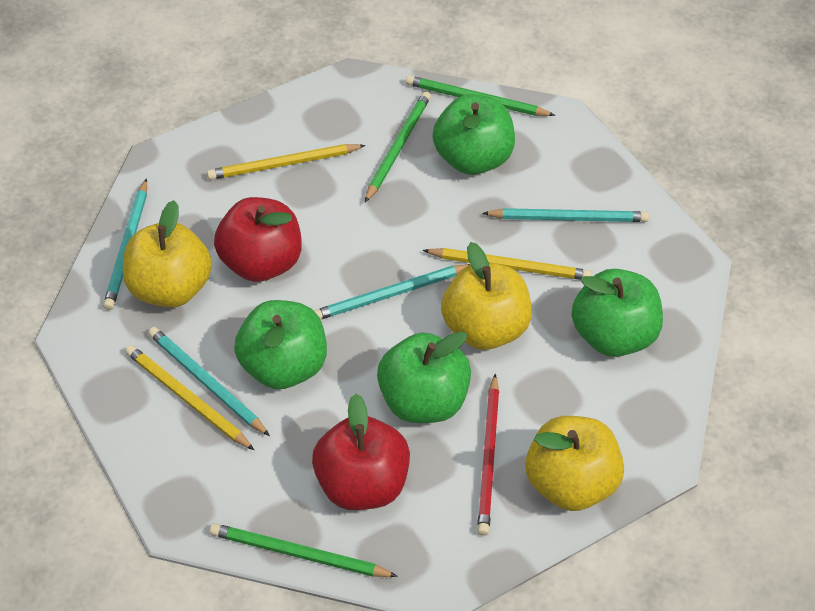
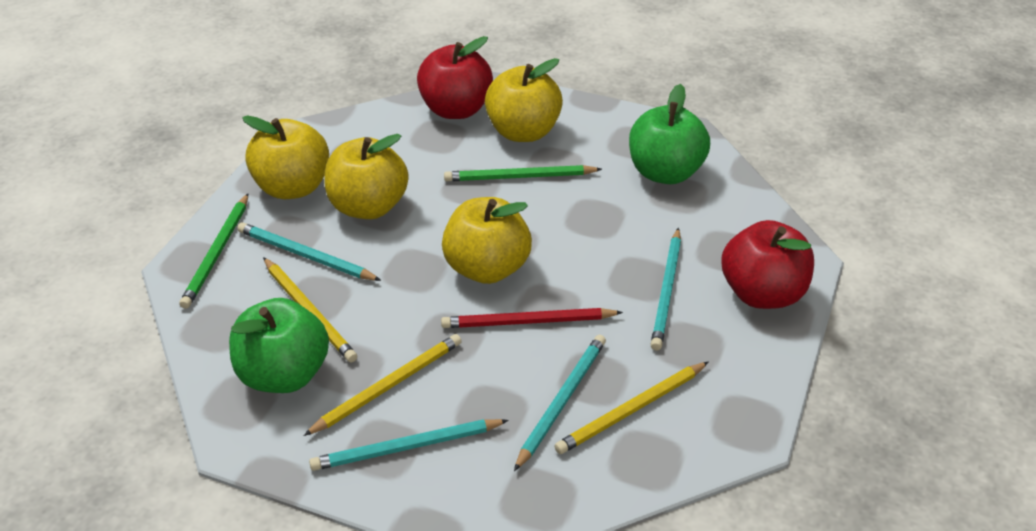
green apple: [234,300,327,389] [377,331,471,423] [433,94,515,175] [572,269,663,357] = 4 -> [229,298,329,393] [629,84,710,184] = 2
green pencil: [210,523,398,577] [365,91,431,202] [406,75,555,116] = 3 -> [179,194,248,309] [444,165,602,181] = 2
yellow apple: [123,200,212,308] [441,242,532,350] [525,416,624,511] = 3 -> [242,115,329,199] [324,134,409,219] [442,197,532,284] [485,58,563,142] = 4

